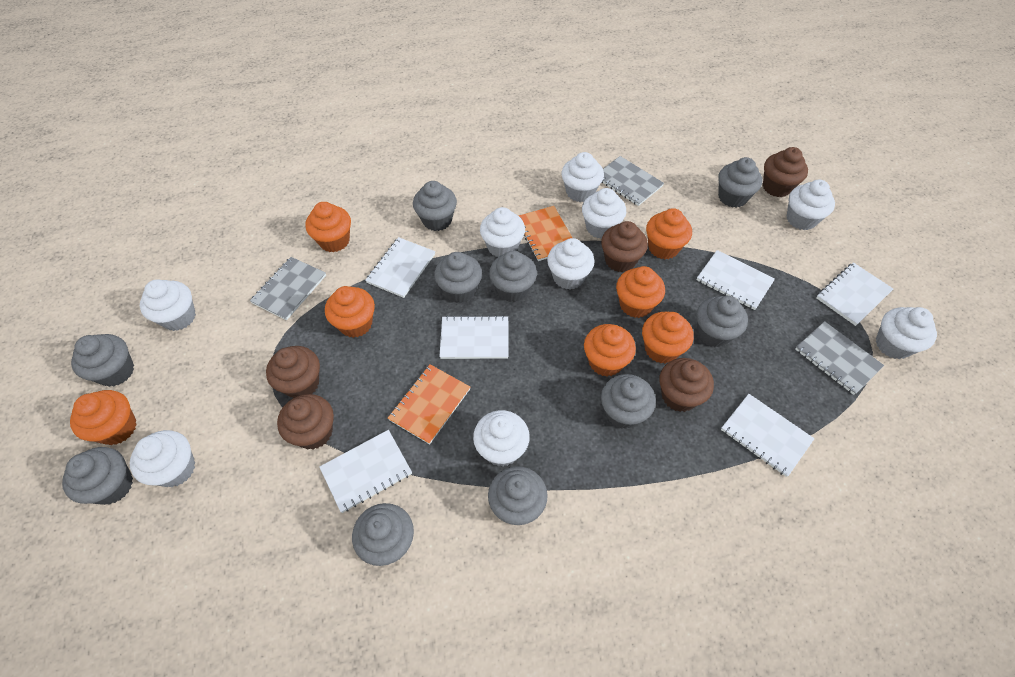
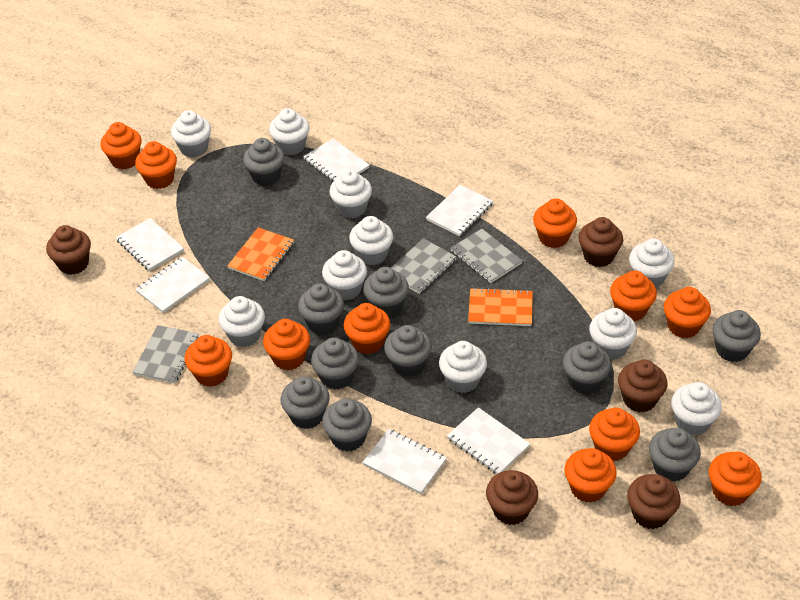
orange cupcake: [70,390,137,445] [305,202,351,252] [325,286,375,338] [584,324,636,376] [616,266,665,318] [642,312,694,364] [646,208,692,259] = 7 -> [101,122,142,169] [135,141,177,189] [185,335,232,387] [263,319,310,370] [344,303,390,354] [533,198,577,248] [564,448,617,503] [589,407,640,461] [610,270,657,322] [664,287,711,338] [709,452,762,506] = 11
white cupcake: [130,430,195,487] [140,279,196,331] [473,410,530,467] [480,207,525,257] [547,238,594,290] [561,152,604,202] [582,188,626,239] [787,179,835,230] [876,307,937,359] = 9 -> [171,110,211,158] [219,296,265,347] [269,108,310,156] [322,250,367,300] [329,170,372,219] [349,216,393,266] [439,341,487,393] [589,308,637,360] [629,239,675,288] [671,382,722,436] = 10

